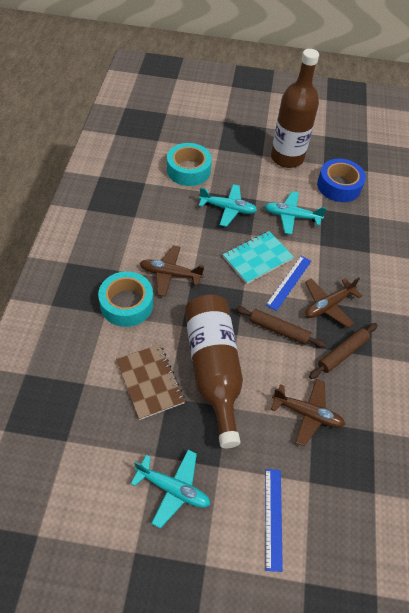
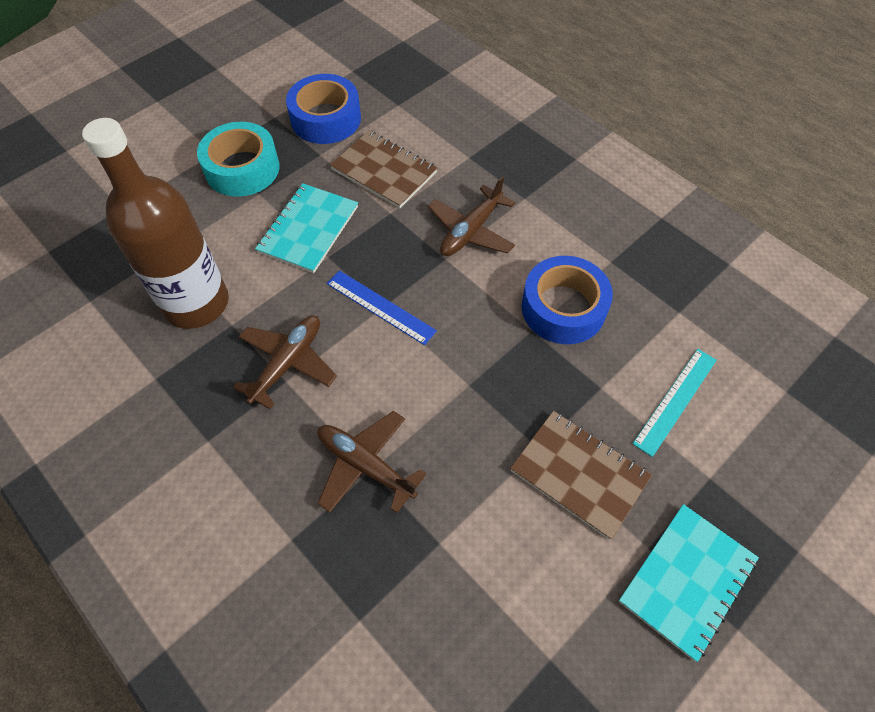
blue ruler: [265,469,283,572] [266,256,311,311] = 2 -> [327,270,437,345] = 1
blue tape: [317,159,366,202] = 1 -> [286,74,361,144] [522,256,613,344] = 2
brown bottle: [185,294,243,448] [271,49,319,168] = 2 -> [82,118,229,329] = 1
brown notebook: [116,344,185,420] = 1 -> [330,131,437,208] [510,411,652,540] = 2
brown rolling pin: [235,306,326,348] [309,323,378,379] = 2 -> none = 0
turquoise notebook: [223,231,294,284] = 1 -> [255,183,358,273] [618,504,759,662] = 2
turquoise plane: [131,450,210,529] [199,184,257,227] [265,191,327,235] = 3 -> none = 0
turquoise ruler: none = 0 -> [632,349,717,457] = 1
turquoise tape: [98,271,153,327] [167,143,212,186] = 2 -> [197,122,279,197] = 1

